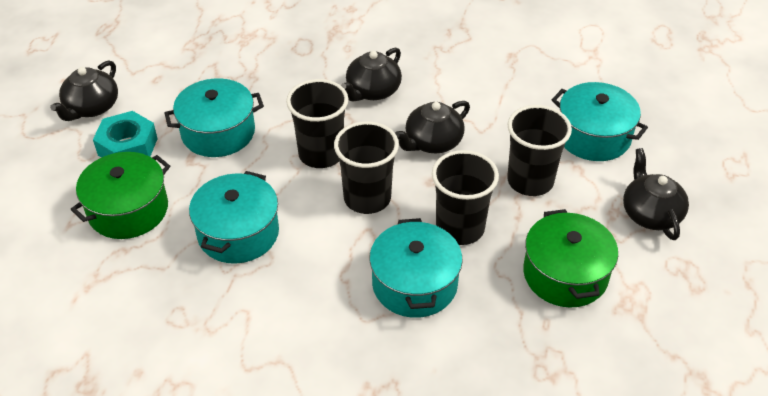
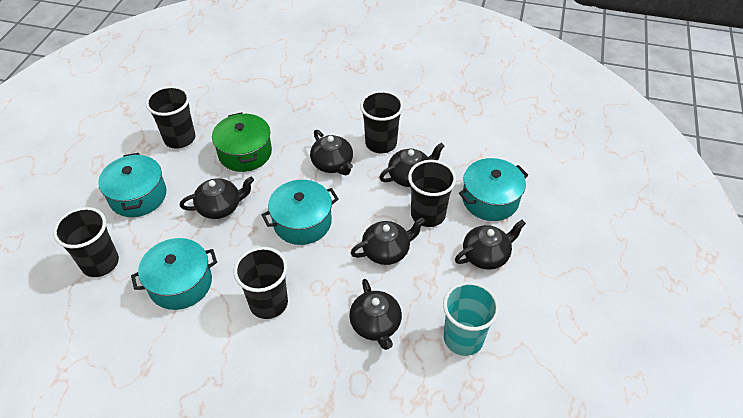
black cup: [286,79,349,168] [334,121,399,214] [432,150,499,245] [507,105,572,196] = 4 -> [53,207,119,277] [146,86,195,149] [234,247,288,319] [360,90,404,153] [408,160,456,227] = 5
black teapot: [50,60,118,121] [341,47,402,101] [395,101,470,153] [623,148,689,240] = 4 -> [180,177,254,219] [310,130,353,175] [349,279,402,350] [351,217,425,265] [379,143,445,187] [455,220,526,270] = 6
green pot: [70,152,170,239] [523,209,618,307] = 2 -> [212,112,272,172] = 1
turquoise cup: none = 0 -> [443,282,500,356] = 1
turquoise nut: [93,111,158,158] = 1 -> none = 0

